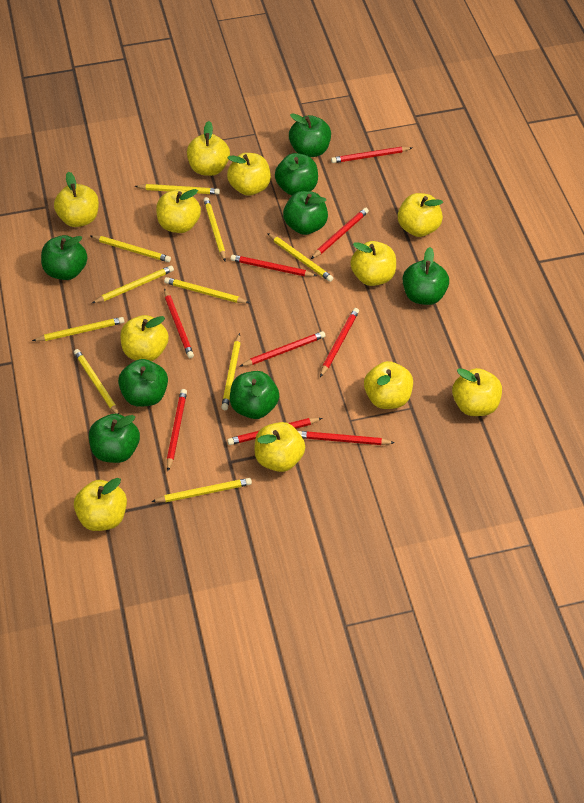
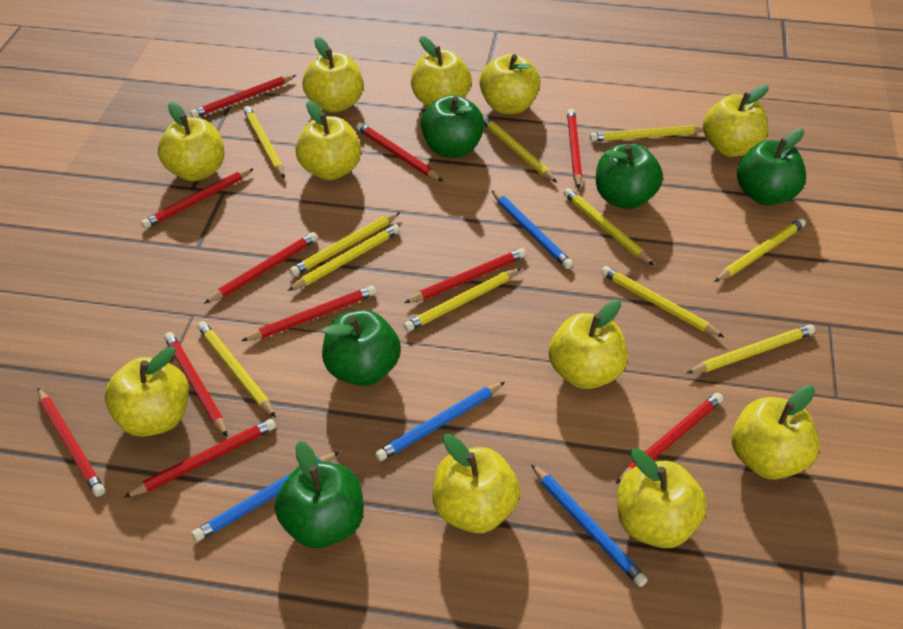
blue pencil: none = 0 -> [192,451,340,542] [375,382,505,461] [491,190,573,269] [531,464,648,587] = 4
green apple: [41,235,87,280] [89,414,140,463] [118,359,168,407] [230,371,279,419] [275,153,318,196] [283,191,328,235] [289,113,331,157] [403,247,449,305] = 8 -> [274,441,364,549] [322,310,401,386] [421,95,484,158] [596,144,663,209] [737,129,806,206] = 5
red pencil: [164,288,194,358] [167,389,187,471] [227,418,322,445] [231,255,317,276] [240,331,326,366] [298,431,395,445] [311,208,369,259] [320,308,359,377] [331,147,412,163] = 9 -> [38,388,105,497] [123,419,276,498] [141,168,254,229] [164,332,228,437] [190,75,296,118] [204,232,318,304] [241,286,376,341] [356,122,443,181] [404,248,526,303] [567,109,582,188] [616,393,723,484] = 11
yellow pencil: [32,317,124,341] [74,349,119,414] [91,235,171,262] [92,265,174,303] [135,184,220,194] [151,478,252,502] [164,277,249,303] [203,197,226,261] [221,333,241,410] [267,233,333,282] = 10 -> [197,321,276,418] [243,106,285,178] [288,224,400,291] [289,212,401,276] [404,268,522,332] [483,115,557,183] [564,188,654,265] [590,125,703,141] [601,266,724,337] [687,324,815,374] [714,218,806,282] = 11

